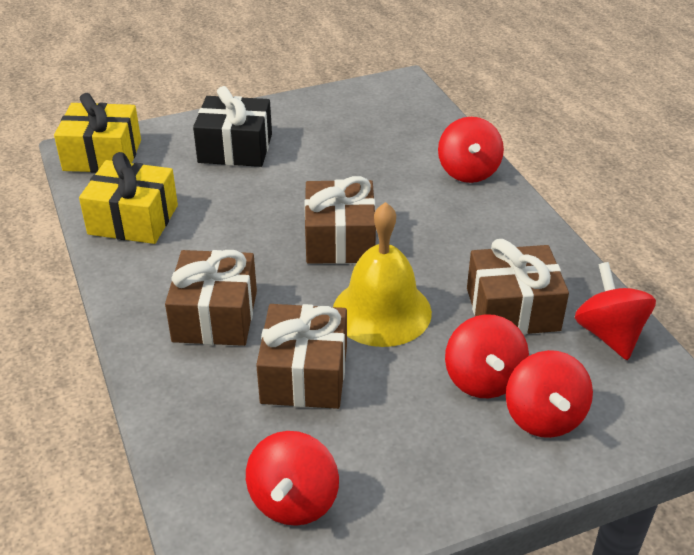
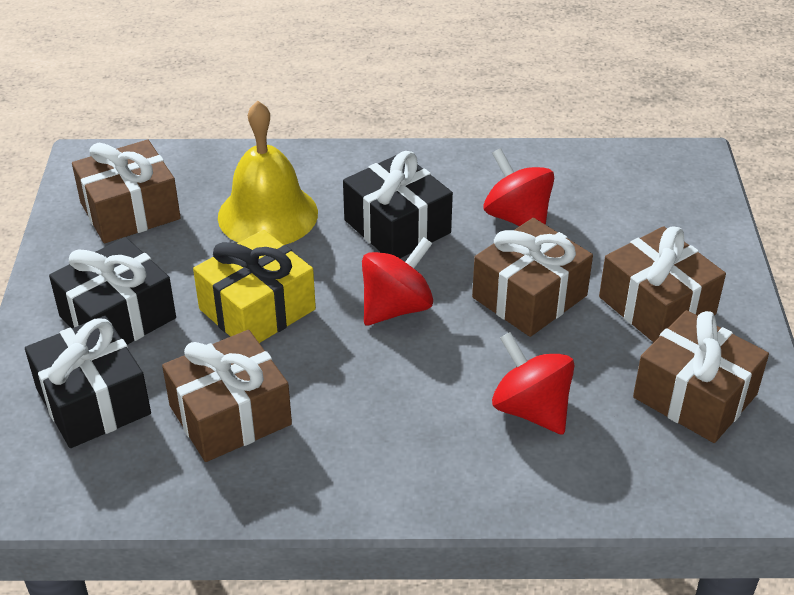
black gift: [193,86,272,167] = 1 -> [25,316,151,448] [49,237,176,345] [343,151,453,258] = 3
brown gift: [165,250,257,346] [256,304,347,409] [304,176,376,264] [467,239,569,335] = 4 -> [72,140,181,243] [162,330,292,462] [472,218,593,337] [599,226,726,343] [633,310,769,443] = 5
red spinning top: [246,431,339,526] [438,117,504,183] [445,314,529,398] [506,350,593,438] [575,262,656,360] = 5 -> [362,237,433,326] [483,148,554,226] [492,332,575,435] = 3
yellow gift: [54,93,141,173] [79,152,178,244] = 2 -> [193,230,316,343] = 1

